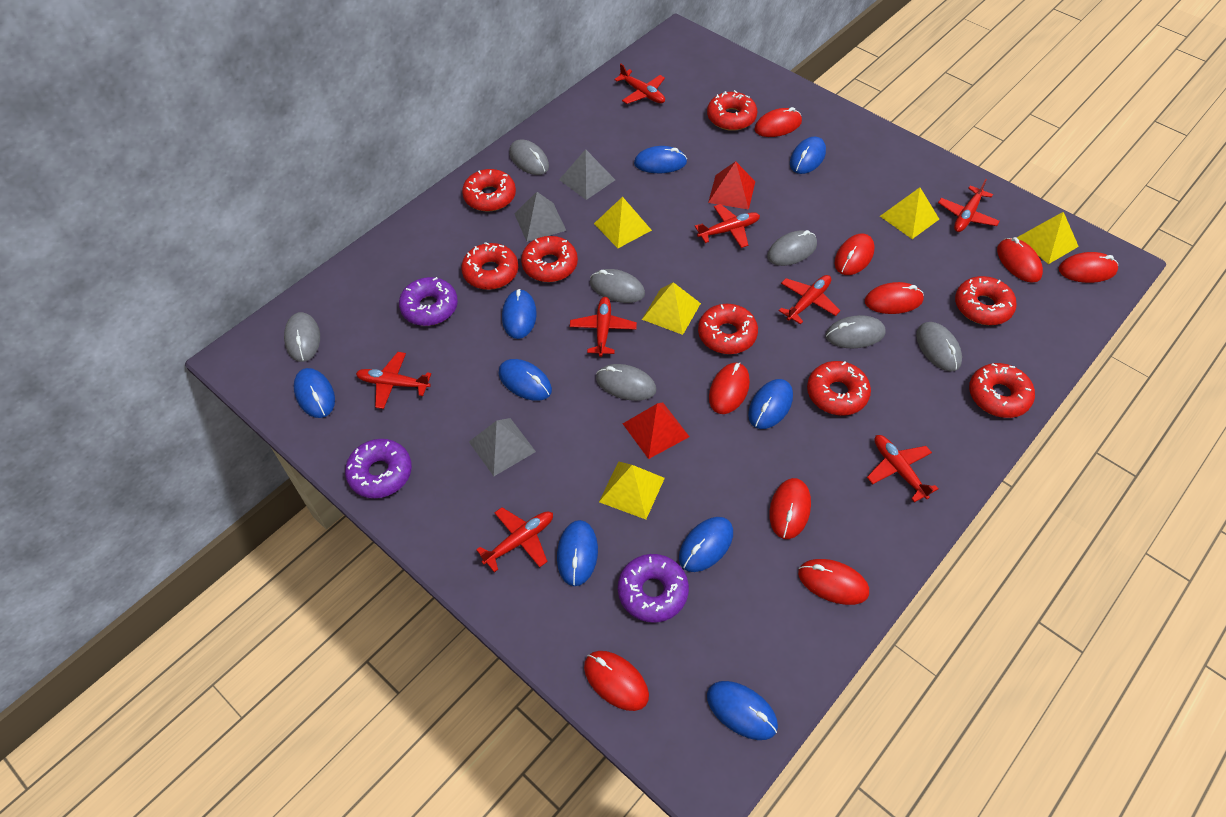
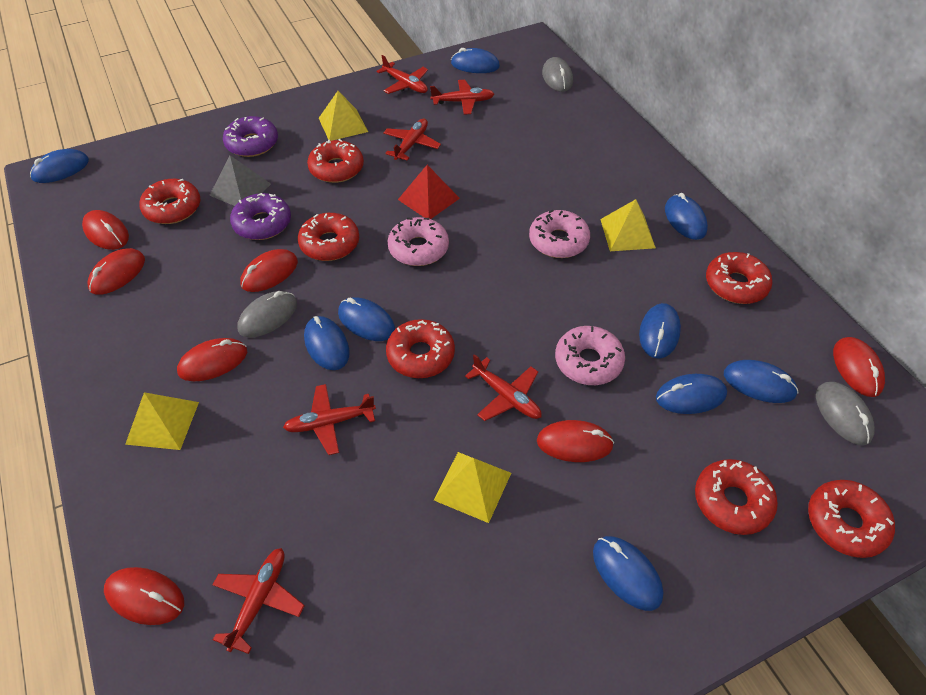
grey mouse: [284,312,320,362] [509,139,549,175] [590,269,645,303] [596,364,656,401] [767,230,817,266] [826,315,886,349] [916,322,962,372] = 7 -> [238,291,297,338] [542,57,573,92] [816,382,875,445] = 3
grey pyramid: [469,418,536,476] [514,192,566,242] [559,149,615,200] = 3 -> [209,155,271,206] = 1
pink donut: none = 0 -> [388,217,449,266] [529,210,590,258] [555,326,625,385] = 3
purple donut: [345,439,412,498] [399,277,458,326] [618,554,689,623] = 3 -> [223,116,278,157] [230,193,291,240] = 2
red donut: [461,242,518,290] [462,169,516,212] [521,236,578,282] [698,304,758,354] [707,90,757,131] [807,361,871,415] [955,276,1017,325] [969,363,1035,418] = 8 -> [139,179,201,224] [298,213,359,261] [307,139,364,183] [386,319,455,378] [695,459,778,535] [706,252,772,304] [808,480,895,558] = 7
red mouse: [584,651,649,711] [709,363,750,414] [754,107,802,137] [769,478,811,539] [798,559,869,605] [835,234,875,275] [865,282,924,314] [997,237,1043,283] [1059,252,1118,283] = 9 -> [82,210,129,250] [87,248,145,295] [104,567,184,625] [177,338,247,381] [240,249,298,292] [537,420,614,462] [833,337,885,397] = 7
red plane: [356,352,431,409] [476,507,553,572] [570,297,637,357] [614,63,665,104] [695,204,760,248] [779,275,840,324] [867,435,938,502] [938,179,1000,232] = 8 -> [213,548,305,654] [283,384,376,455] [377,55,428,94] [383,119,441,161] [430,80,494,115] [465,354,542,421] = 6
red pyramid: [623,403,690,459] [708,161,755,210] = 2 -> [398,165,460,219] = 1
yellow pyramid: [594,197,652,248] [599,461,665,519] [642,282,701,335] [880,187,939,239] [1017,212,1079,264] = 5 -> [125,392,199,450] [319,91,368,141] [434,452,511,523] [600,199,656,251] = 4

